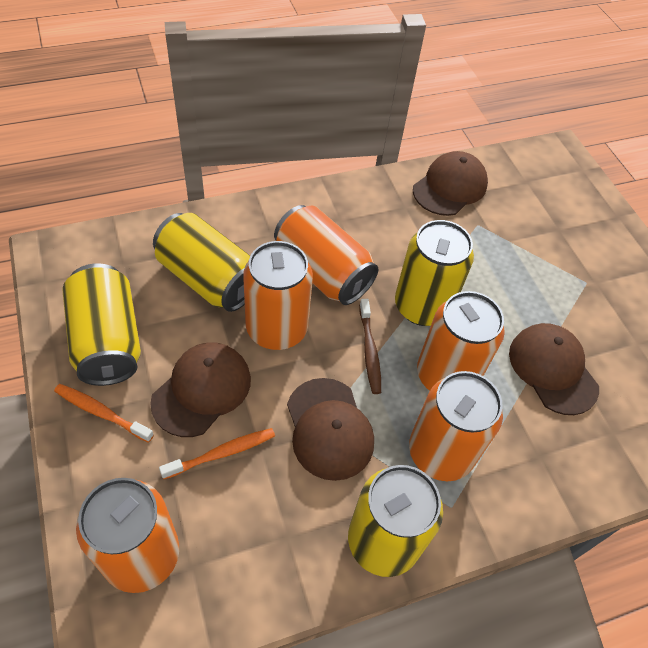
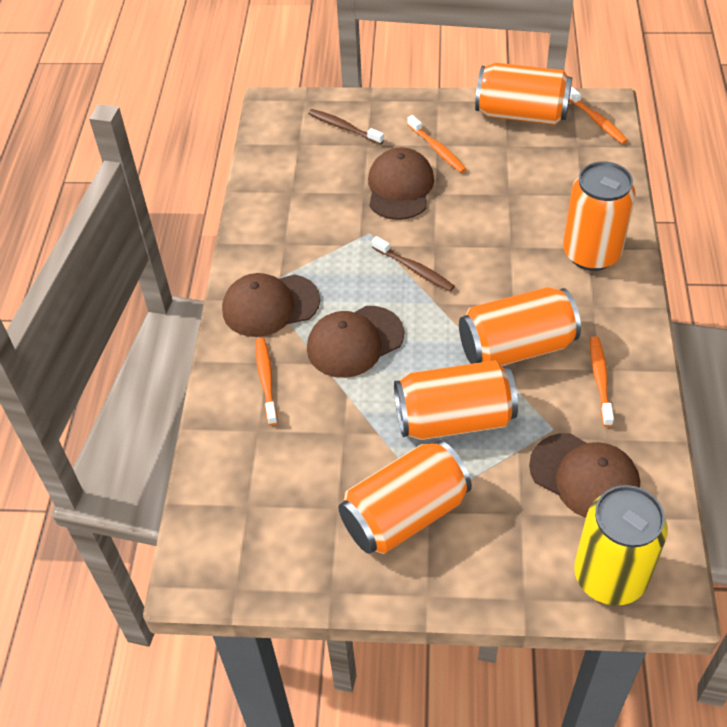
brown toothbrush: [359,299,381,394] = 1 -> [308,109,384,145] [372,236,455,292] = 2
orange toothbrush: [54,384,154,443] [159,428,275,479] = 2 -> [256,338,278,425] [407,115,466,173] [569,87,628,144] [590,336,614,427] = 4
yellow can: [63,263,141,386] [153,213,250,312] [348,465,443,577] [395,220,474,326] = 4 -> [574,485,668,605] = 1

